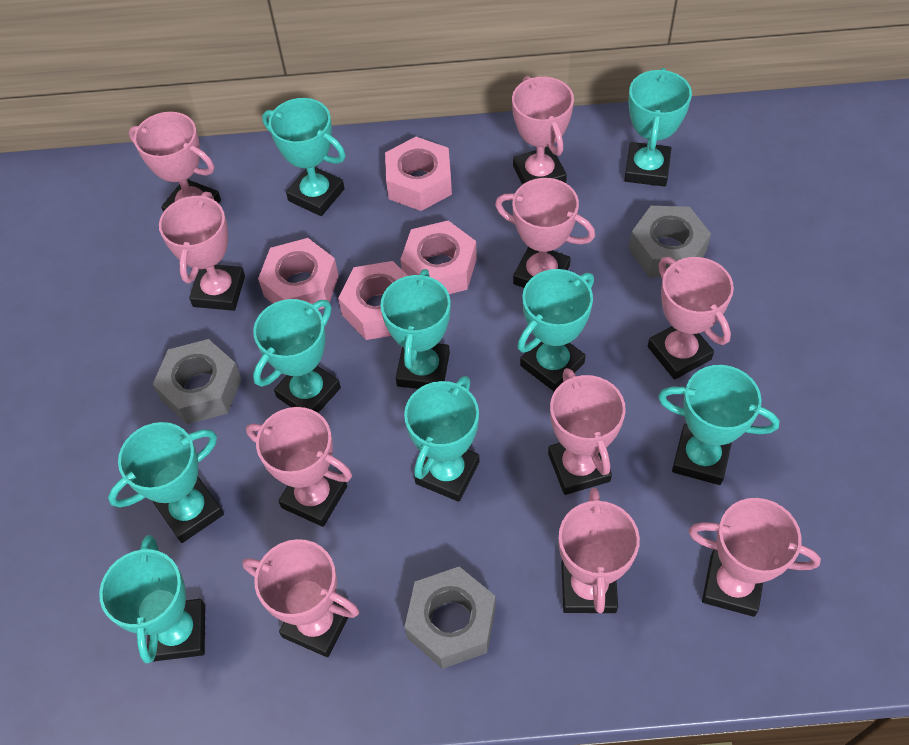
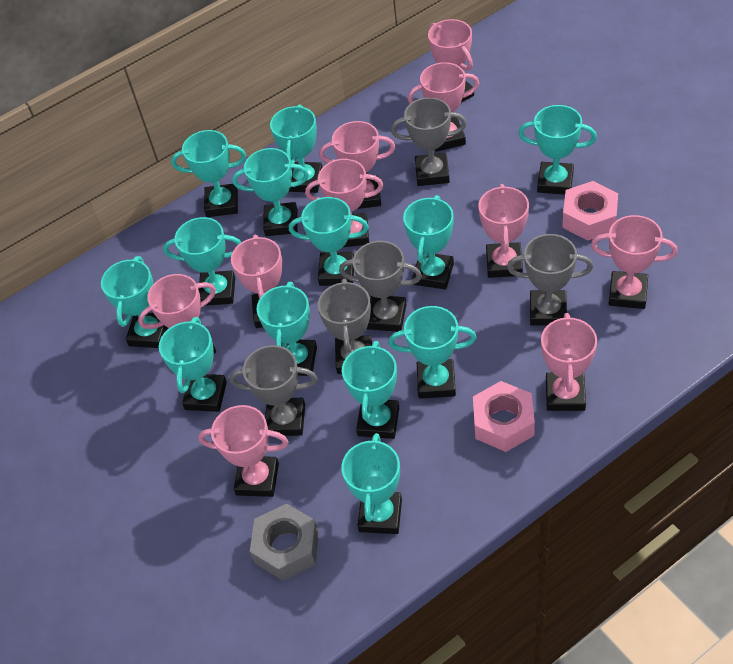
grey nut: [153,339,242,424] [405,567,496,669] [629,206,711,278] = 3 -> [250,504,319,581] = 1
grey trophy: none = 0 -> [230,345,317,436] [318,279,372,374] [339,241,422,332] [391,97,467,186] [507,234,593,326] = 5
pink nut: [258,238,339,310] [338,261,408,340] [385,137,452,211] [400,221,477,294] = 4 -> [473,381,535,452] [562,181,618,241] = 2
turquoise trophy: [99,535,205,663] [108,422,224,543] [253,299,341,413] [262,98,346,216] [380,269,451,389] [404,376,479,502] [517,269,594,392] [624,68,692,187] [658,365,780,485] = 9 -> [101,256,168,348] [159,317,227,412] [163,217,242,306] [171,130,246,217] [232,148,309,236] [257,282,317,376] [270,105,323,193] [289,197,369,286] [341,433,402,534] [342,341,399,439] [388,306,476,399] [403,195,454,290] [518,105,597,195] = 13

